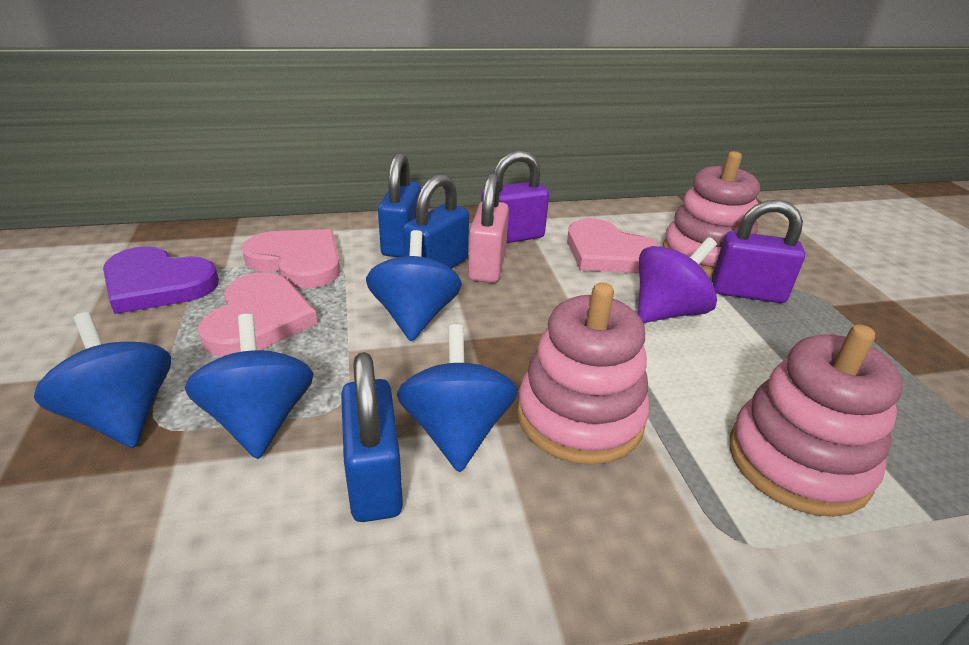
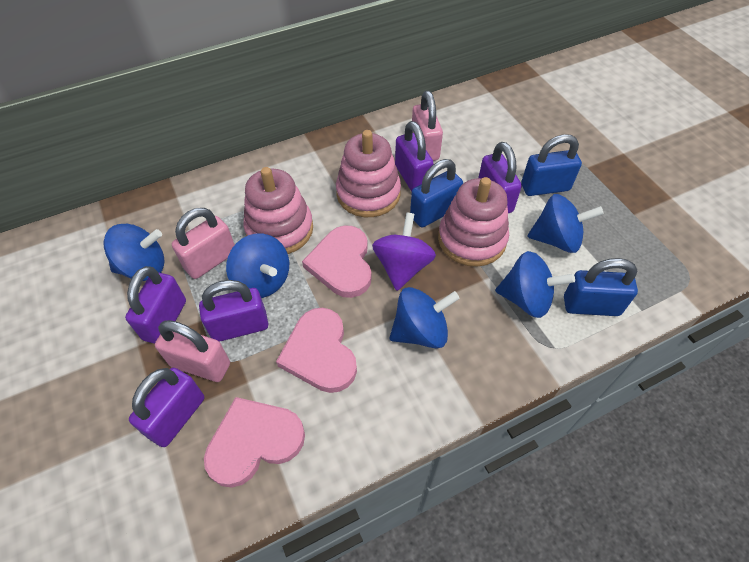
blue spinning top: [34,312,171,448] [184,314,314,459] [366,230,462,341] [397,324,518,472] = 4 -> [104,224,164,281] [226,234,289,298] [390,287,460,349] [495,251,575,318] [527,194,604,253] = 5
pink padlock: [468,173,509,283] = 1 -> [155,320,230,382] [172,208,235,279] [412,91,443,161] = 3
purple heart: [103,246,219,314] = 1 -> none = 0
purple padlock: [481,150,549,243] [712,200,805,303] = 2 -> [125,266,186,344] [129,368,204,447] [199,280,268,342] [395,121,434,192] [478,142,522,213] = 5

